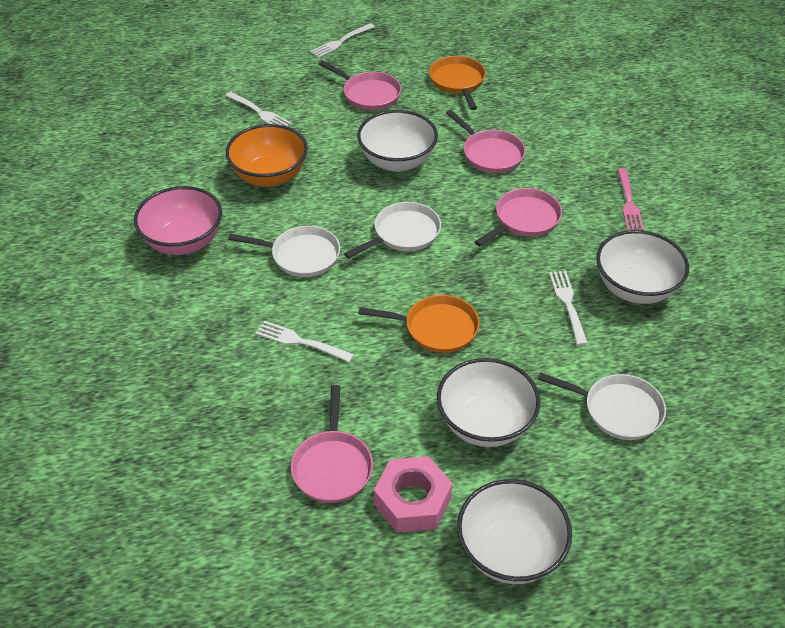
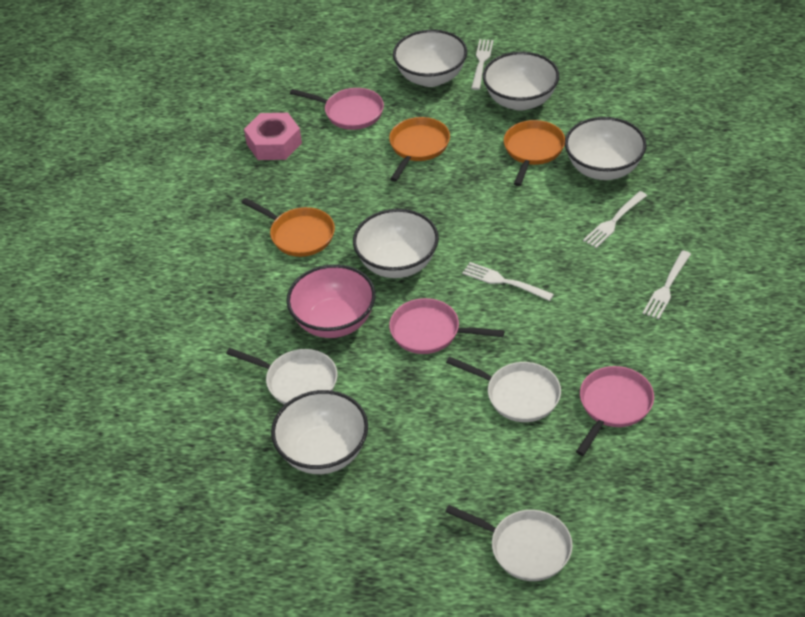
orange bowl: [226,124,308,187] = 1 -> none = 0
orange pan: [359,295,479,353] [429,56,486,110] = 2 -> [241,198,335,257] [389,117,450,181] [504,120,565,186] = 3
pink fork: [617,168,644,231] = 1 -> none = 0
pink pan: [291,385,373,503] [319,60,401,110] [446,110,525,173] [474,188,562,246] = 4 -> [290,88,384,130] [389,298,504,354] [576,366,654,456] = 3
white bowl: [357,110,438,172] [437,358,540,447] [457,479,572,584] [596,230,689,304] = 4 -> [271,390,368,474] [353,209,439,278] [393,30,467,87] [483,52,559,111] [565,117,647,180] = 5

